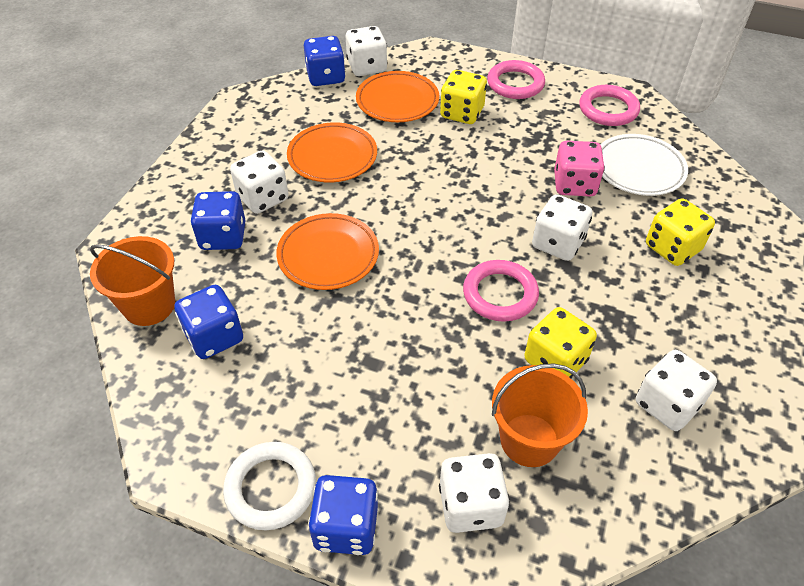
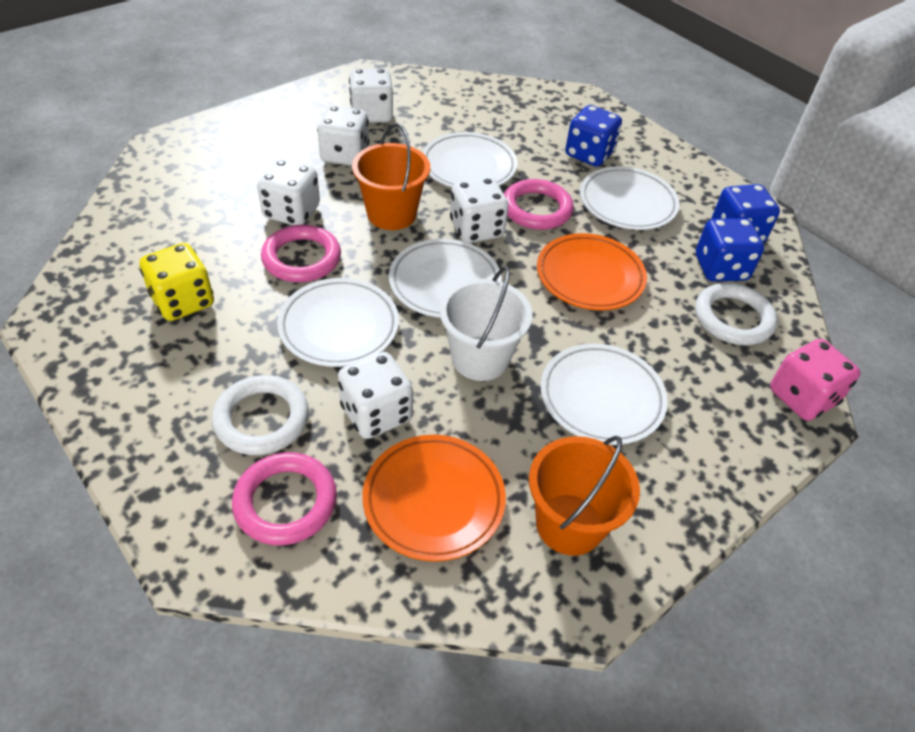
blue dice: [175,285,243,359] [190,191,246,250] [304,36,346,86] [308,475,378,555] = 4 -> [565,105,622,167] [696,218,764,281] [712,184,780,243] = 3
orange plate: [276,213,379,290] [287,122,377,182] [356,71,439,122] = 3 -> [362,435,506,561] [537,233,647,310] = 2
white bucket: none = 0 -> [439,266,533,381] = 1
white plate: [600,134,688,196] = 1 -> [277,278,399,367] [389,239,502,318] [422,132,518,187] [541,343,668,445] [580,166,680,230] = 5
white ring: [223,442,316,530] = 1 -> [212,375,309,455] [695,283,778,345] = 2
yellow dice: [440,70,487,124] [524,307,597,378] [646,198,715,266] = 3 -> [139,243,214,321] = 1

